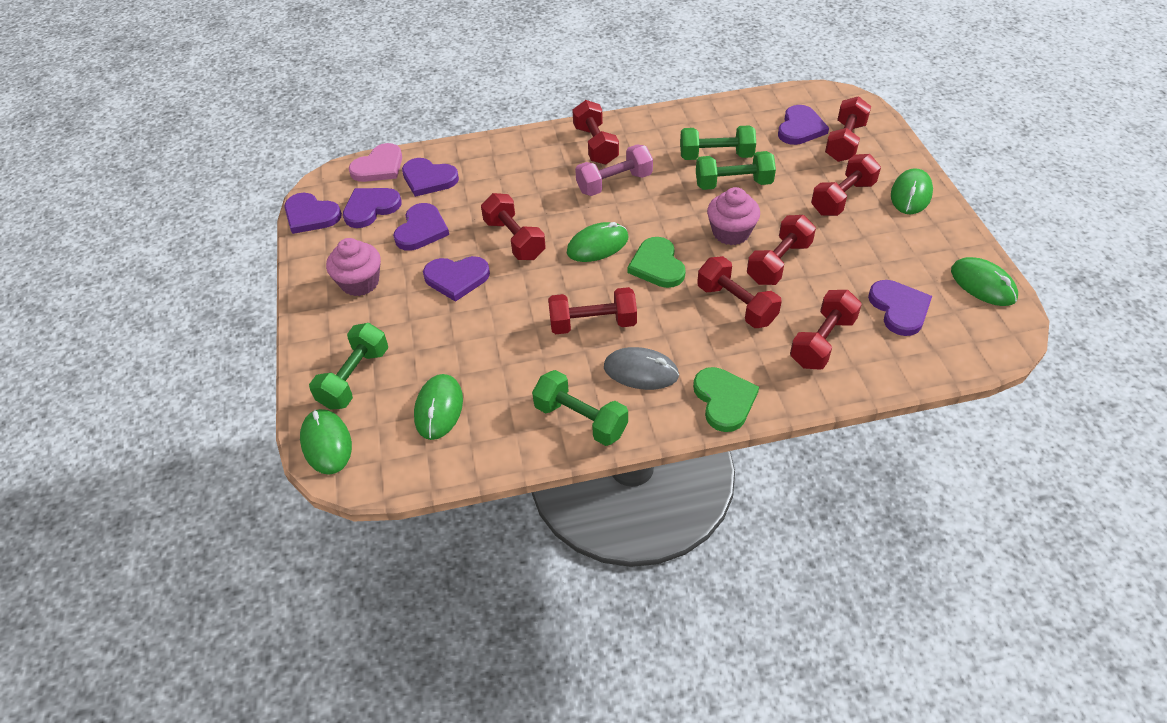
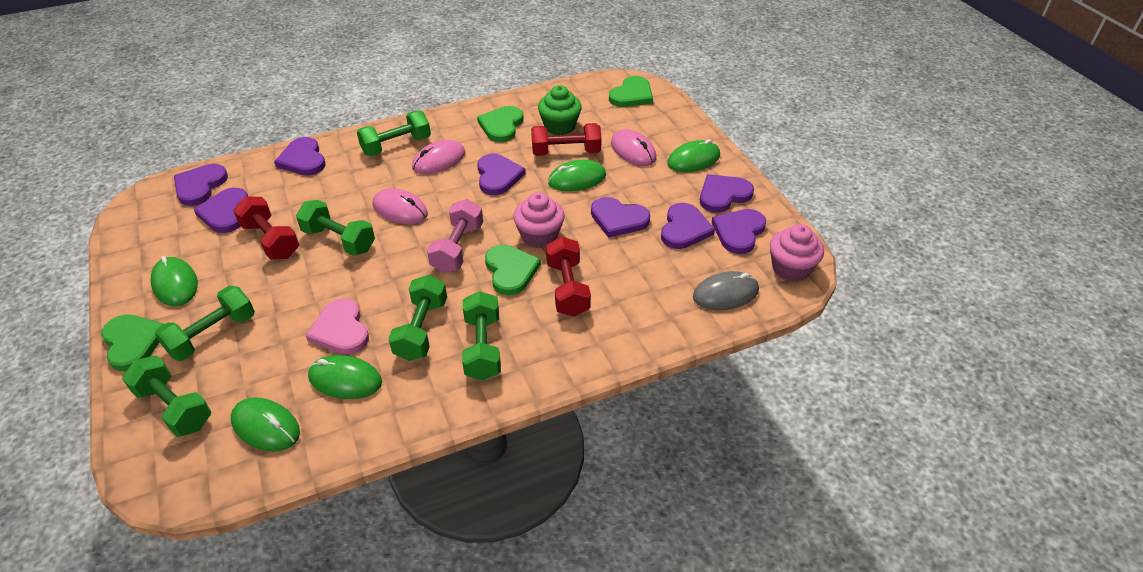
green cupcake: none = 0 -> [538,85,582,135] = 1
green dumbbell: [309,323,388,410] [532,370,628,446] [680,125,756,160] [696,151,776,190] = 4 -> [122,355,211,437] [155,286,255,361] [296,200,375,256] [357,111,431,156] [388,275,447,361] [462,291,501,380] = 6
green heart: [628,237,686,288] [693,367,759,432] = 2 -> [101,315,164,371] [477,106,524,142] [485,245,541,296] [609,76,653,107] = 4
pink mouse: none = 0 -> [373,188,428,224] [412,140,465,174] [611,129,656,166] = 3
purple heart: [284,193,342,234] [343,188,402,228] [393,203,449,251] [402,158,459,197] [423,256,490,302] [778,105,829,145] [868,280,932,336] = 7 -> [174,164,228,206] [194,188,248,233] [274,137,325,175] [477,154,526,195] [591,197,650,238] [661,203,715,249] [700,174,754,213] [711,209,766,254] = 8
red dumbbell: [481,193,546,260] [548,287,637,334] [572,100,619,165] [697,256,782,328] [747,215,816,285] [790,290,862,369] [811,154,881,216] [825,96,871,162] = 8 -> [233,197,299,260] [531,123,602,156] [546,236,591,317] = 3

